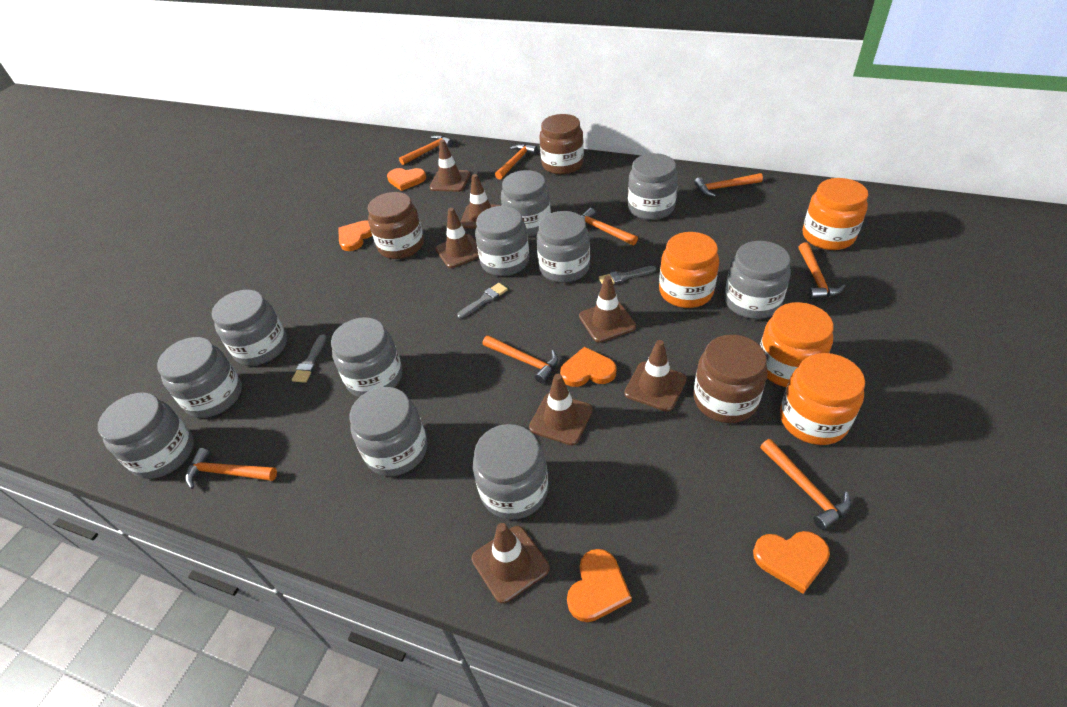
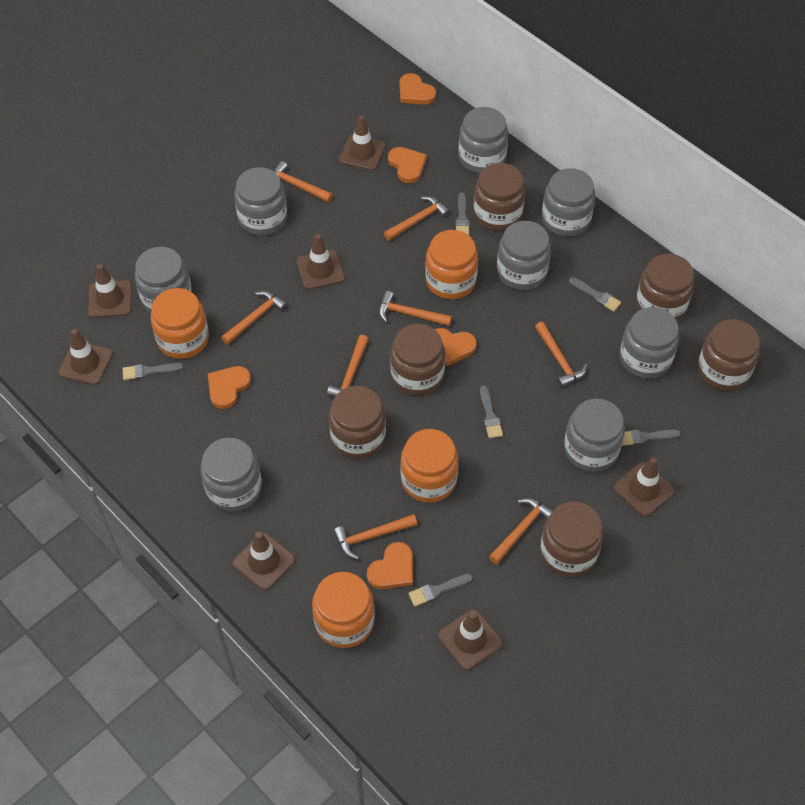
brown jar: [368,192,424,259] [539,114,584,175] [693,334,767,423] = 3 -> [329,386,386,459] [390,324,445,395] [473,163,525,231] [540,502,603,577] [636,254,694,321] [698,319,760,391] = 6
grey brush: [292,334,326,383] [457,283,508,318] [599,266,656,284] = 3 -> [123,363,183,380] [408,574,473,607] [455,192,470,235] [480,386,503,438] [569,277,621,312] [622,429,681,446] = 6
grey jar: [98,393,194,479] [157,337,242,418] [212,290,287,366] [331,317,403,397] [350,387,428,476] [473,424,548,520] [475,206,530,276] [501,170,551,237] [536,211,590,283] [628,153,678,220] [724,241,791,319] = 11 -> [135,247,192,313] [200,438,262,512] [234,167,287,236] [458,107,508,174] [497,221,551,290] [542,168,595,237] [564,399,625,472] [620,307,679,378] = 8

